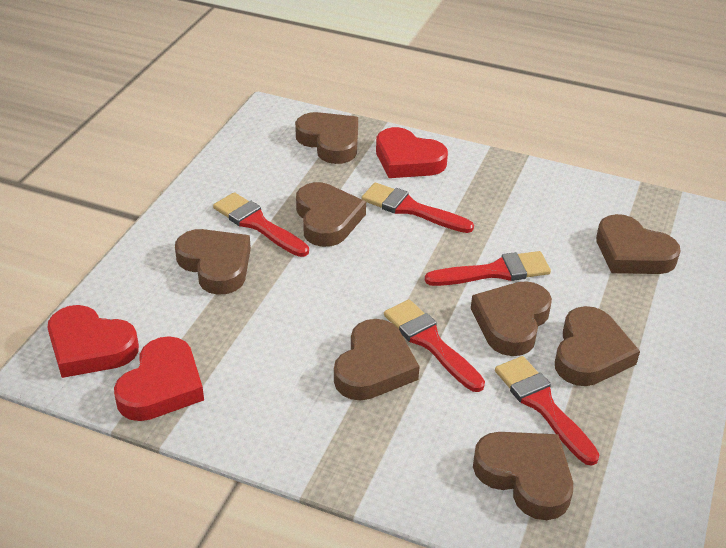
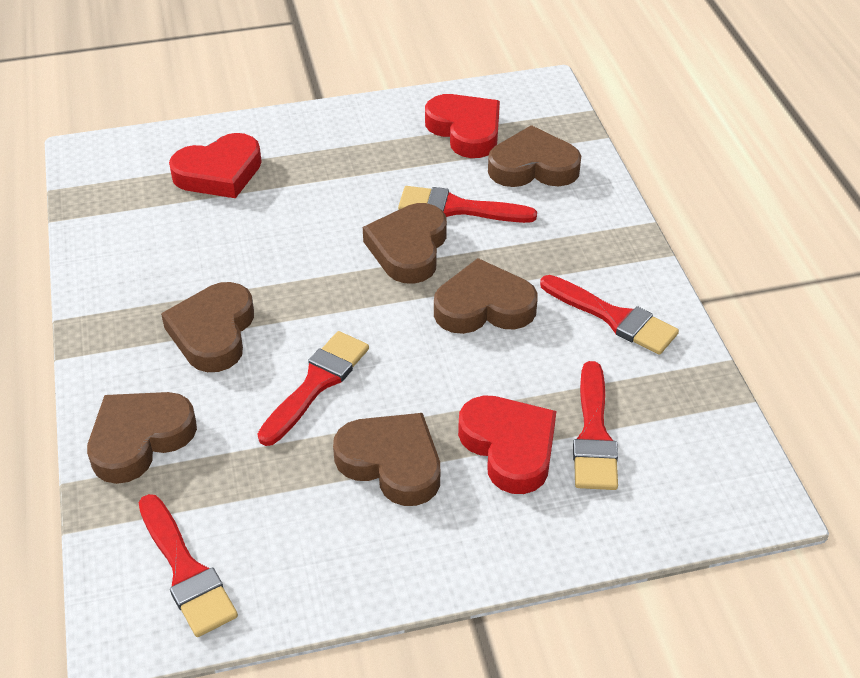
brown heart: [175,229,251,295] [295,112,358,164] [296,182,366,247] [334,319,420,401] [471,281,552,356] [473,432,573,520] [555,306,640,386] [596,214,680,274] = 8 -> [87,392,197,484] [161,282,254,372] [333,413,440,506] [363,203,447,284] [434,258,538,334] [488,125,581,187] = 6

